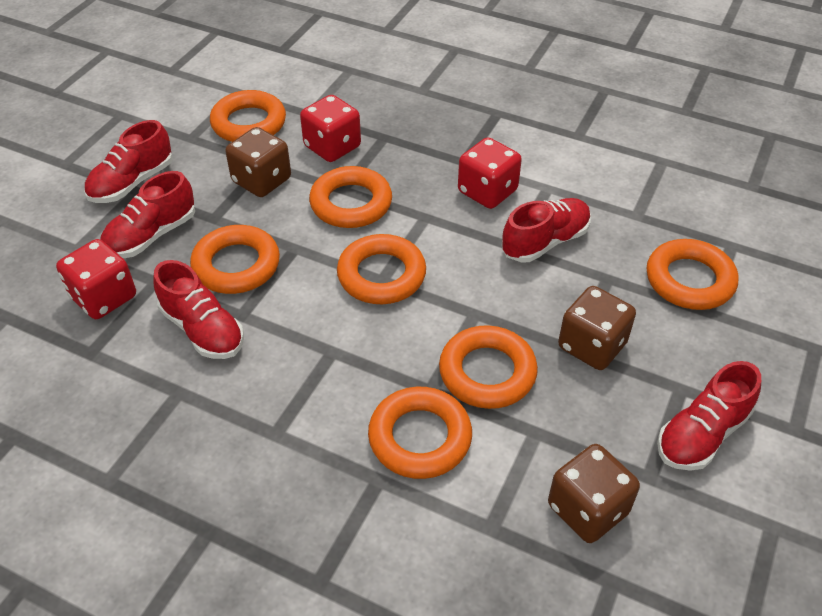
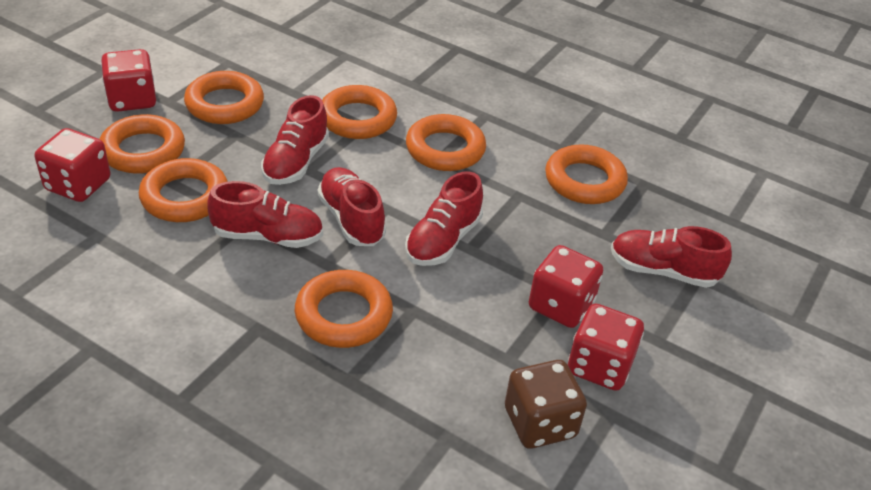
brown dice: [225,127,291,197] [548,444,640,543] [558,286,636,370] = 3 -> [505,360,587,449] = 1
red dice: [56,239,136,319] [300,95,361,162] [458,137,522,209] = 3 -> [35,128,111,202] [101,49,156,112] [529,245,603,328] [568,304,644,391] = 4

